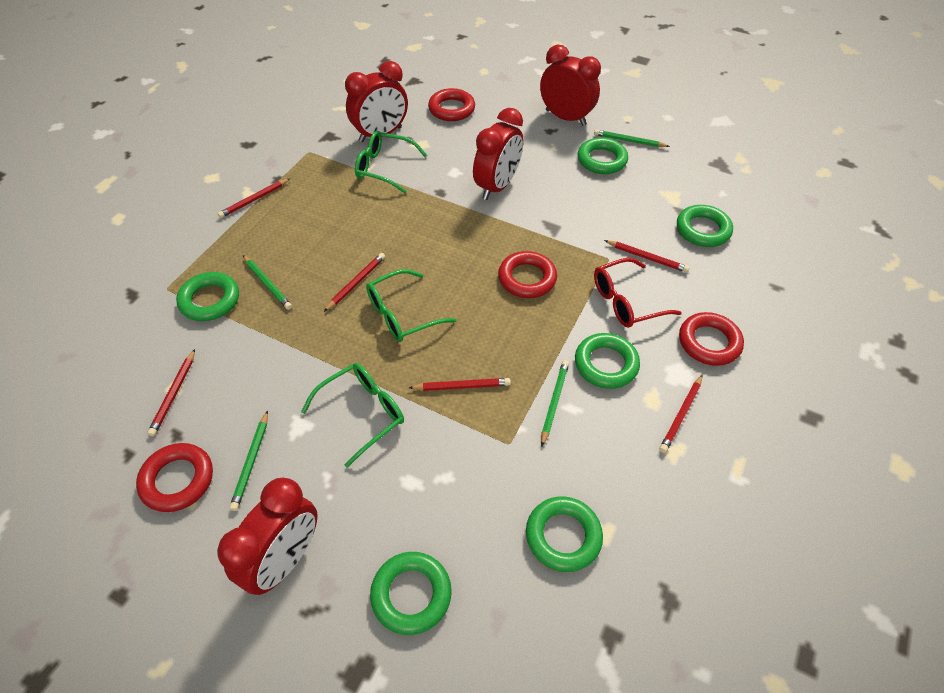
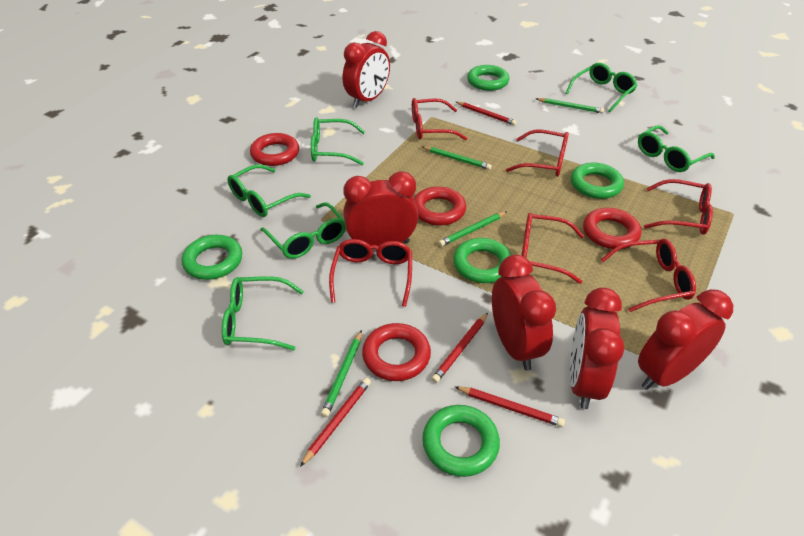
green glasses: [301,363,404,468] [355,131,427,193] [366,269,456,342] = 3 -> [222,276,304,351] [227,165,311,217] [260,202,346,259] [311,117,365,165] [566,63,637,112] [638,125,715,172] = 6
green ring: [176,272,239,321] [370,552,452,635] [526,496,603,572] [575,333,640,389] [578,137,628,174] [677,205,733,247] = 6 -> [182,235,242,280] [422,405,500,477] [453,238,512,283] [467,65,509,91] [571,162,624,199] = 5
red clock: [217,478,317,595] [345,61,408,142] [473,108,523,200] [540,45,601,126] = 4 -> [343,31,390,108] [343,171,418,246] [492,255,556,370] [570,287,624,409] [638,289,733,390] = 5
red glasses: [594,258,682,328] = 1 -> [329,239,412,307] [412,98,467,140] [506,130,569,177] [521,213,584,284] [601,239,696,312] [644,179,713,235] = 6
red pencil: [147,349,195,436] [217,178,290,218] [324,253,385,312] [409,378,511,391] [604,240,690,273] [659,375,702,453] = 6 -> [300,378,371,467] [431,313,488,383] [454,386,565,427] [456,102,517,125] = 4

